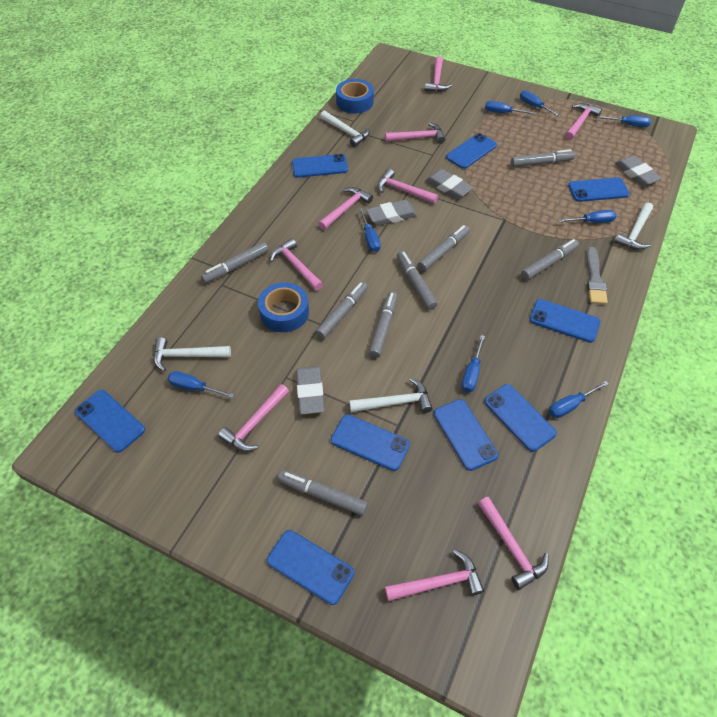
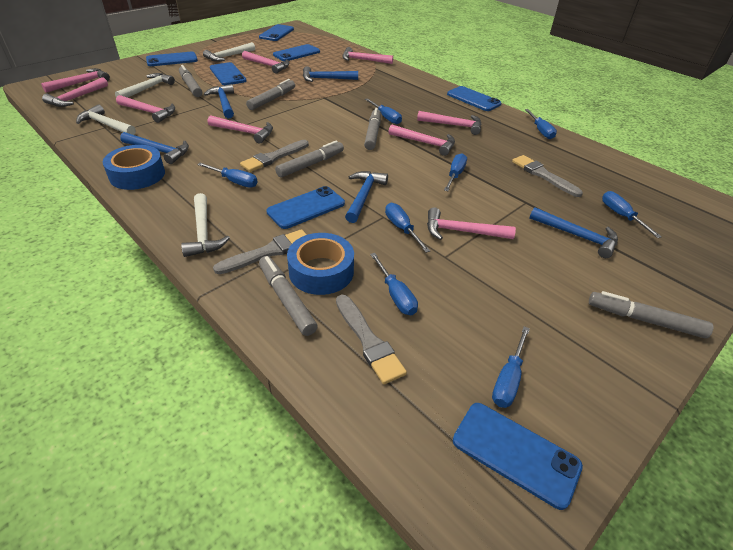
blue hammer: none = 0 -> [120,132,189,164] [204,84,234,118] [303,66,358,82] [345,171,388,223] [530,207,618,258] = 5
blue phone: [75,390,145,453] [267,530,354,605] [292,154,348,178] [331,415,410,471] [434,399,498,471] [446,133,497,169] [484,384,557,452] [529,299,600,343] [568,177,630,202] = 9 -> [146,52,198,66] [210,62,246,85] [259,24,294,41] [266,186,345,229] [273,44,320,61] [447,86,502,111] [453,403,583,510] = 7
grey brush: [586,247,608,304] = 1 -> [213,229,307,274] [240,140,309,172] [336,295,407,384] [512,155,583,197] = 4
grey eraser: [296,366,324,414] [366,200,417,226] [426,169,474,199] [615,155,662,186] = 4 -> none = 0
grey marker: [201,242,269,283] [278,470,368,516] [316,281,368,339] [369,291,398,358] [397,251,438,310] [418,225,470,271] [511,149,575,167] [521,239,579,280] = 8 -> [179,65,202,97] [246,79,295,110] [259,256,318,336] [275,140,344,178] [364,108,381,150] [589,291,713,338] = 6

